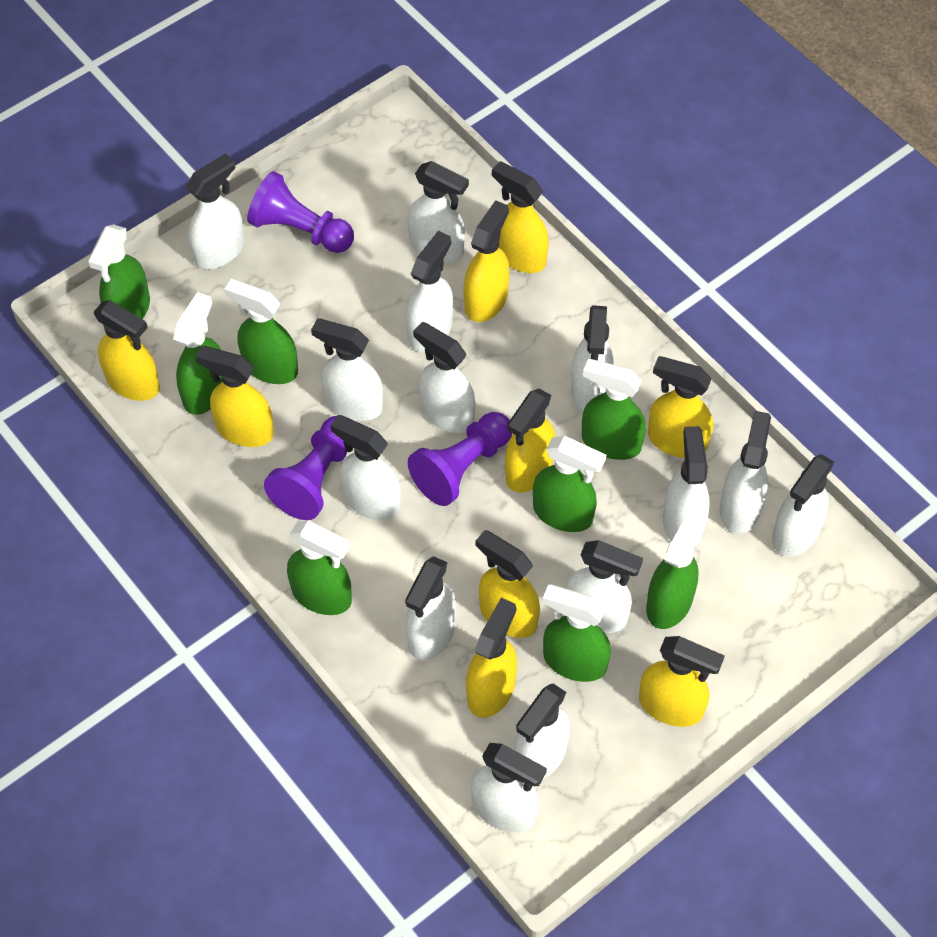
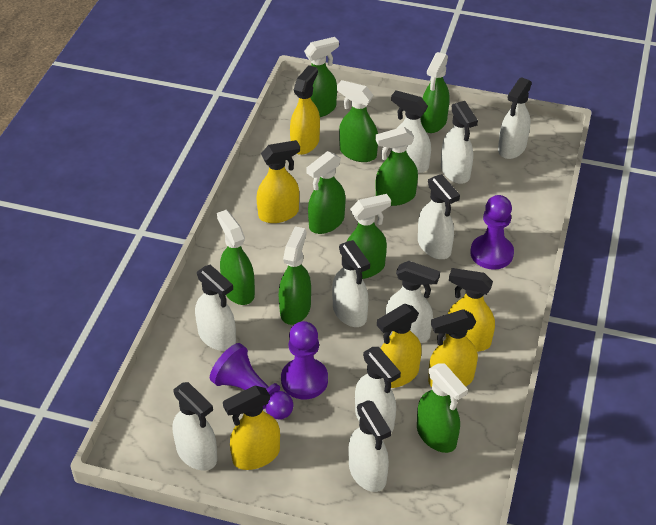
green spray bottle: [88,224,150,319] [173,292,223,415] [224,279,298,384] [287,521,352,615] [533,436,606,532] [542,584,611,682] [582,359,646,460] [646,509,705,629] = 8 -> [217,210,255,305] [278,226,311,325] [304,37,339,117] [306,151,345,234] [337,80,378,162] [346,194,391,279] [375,127,418,206] [417,363,468,453] [420,52,450,133] = 9
white spray bottle: [186,153,245,269] [311,318,383,421] [330,415,401,521] [405,556,456,660] [406,231,453,352] [408,161,469,263] [413,322,476,433] [471,743,547,833] [514,683,570,779] [565,540,643,633] [571,305,614,411] [663,426,710,548] [720,411,771,534] [772,454,834,557] = 14 -> [173,382,217,470] [195,264,236,351] [332,240,370,327] [348,400,391,492] [355,347,401,432] [385,261,440,343] [391,90,431,173] [418,174,460,259] [441,101,478,184] [498,77,532,159] = 10
yellow spray bottle: [94,300,160,401] [195,346,274,447] [464,200,510,322] [466,598,517,718] [475,530,540,638] [492,161,549,273] [505,389,555,493] [639,636,725,727] [648,356,713,458] = 9 -> [223,386,280,470] [256,140,300,223] [290,65,320,155] [377,304,422,388] [428,309,478,387] [446,268,495,352] = 6

